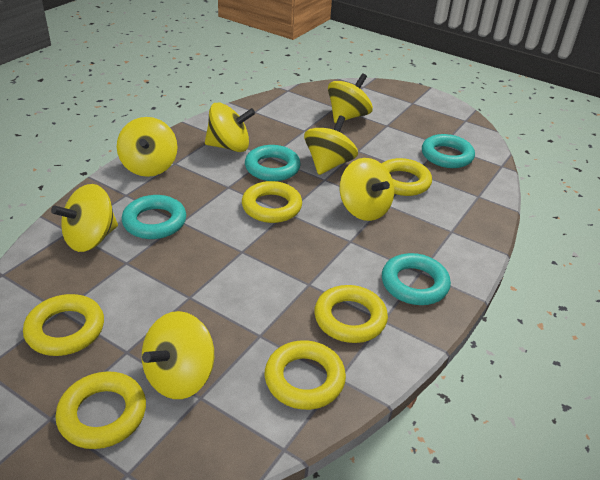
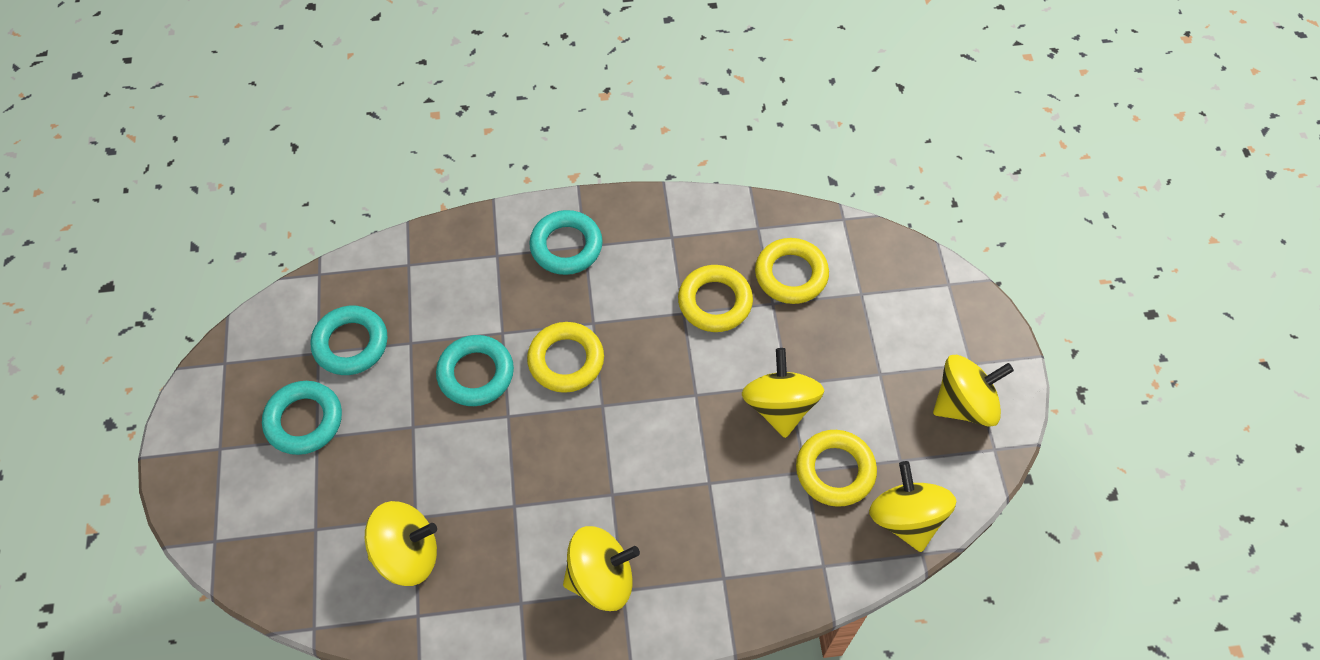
yellow ring: [23,294,104,356] [56,371,146,449] [242,181,302,223] [265,340,346,410] [314,285,388,343] [381,158,432,196] = 6 -> [527,322,604,393] [678,265,753,332] [755,238,829,304] [796,430,877,507] = 4
yellow spinning top: [51,184,118,252] [117,117,178,177] [142,311,214,399] [205,103,255,152] [304,115,358,175] [328,73,373,123] [340,158,394,221] = 7 -> [365,501,437,586] [563,526,640,611] [742,348,824,438] [869,461,956,552] [933,355,1014,427] = 5

